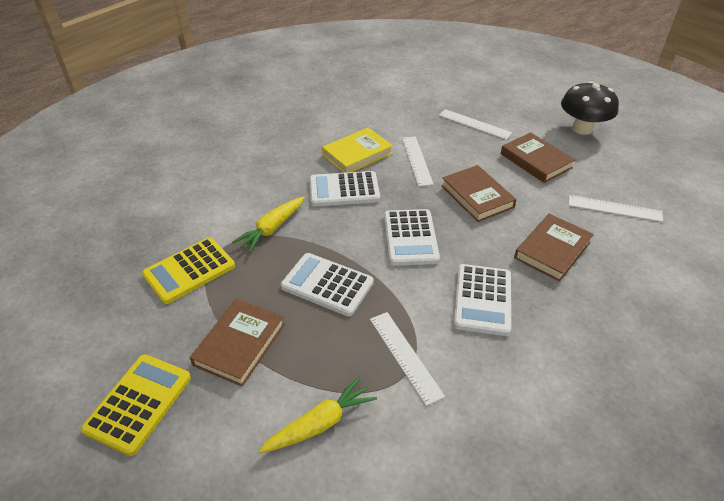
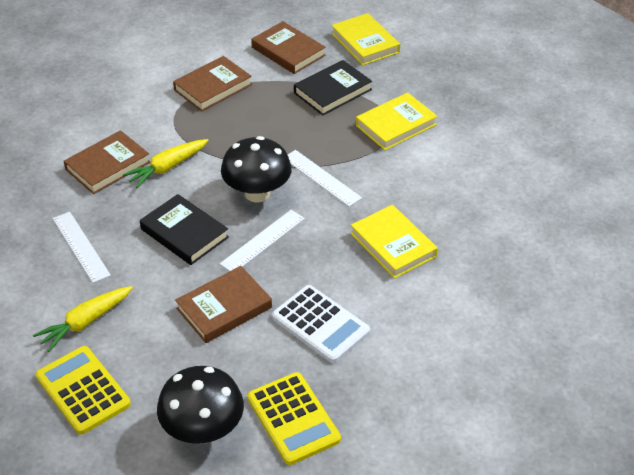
black book: none = 0 -> [140,194,229,265] [294,60,372,115] = 2
black mushroom: [561,81,619,135] = 1 -> [157,366,244,444] [221,136,292,203] = 2
white calculator: [281,253,374,316] [309,171,380,207] [384,209,440,266] [453,264,511,336] = 4 -> [272,285,370,363] = 1
white ruler: [370,312,445,406] [402,137,434,186] [439,109,512,140] [568,195,663,222] = 4 -> [53,212,111,283] [220,210,305,271] [288,150,362,207] = 3
yellow book: [322,128,393,173] = 1 -> [331,13,400,65] [350,205,438,278] [356,92,438,150] = 3

